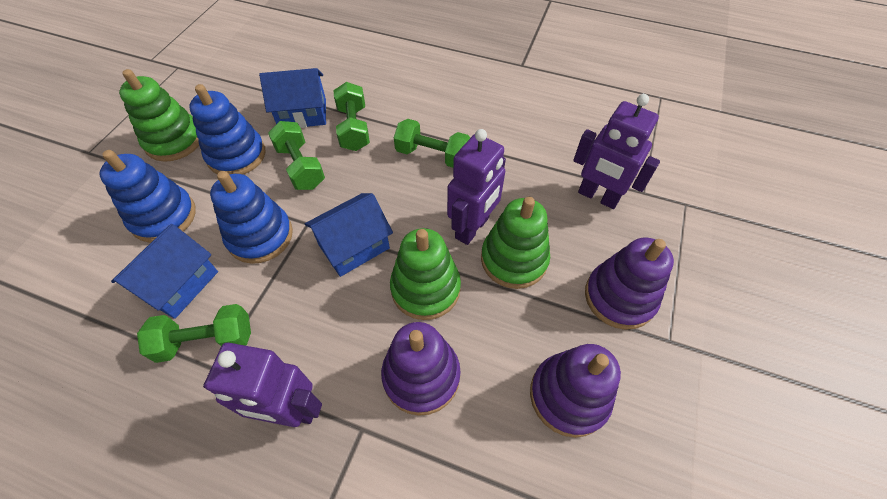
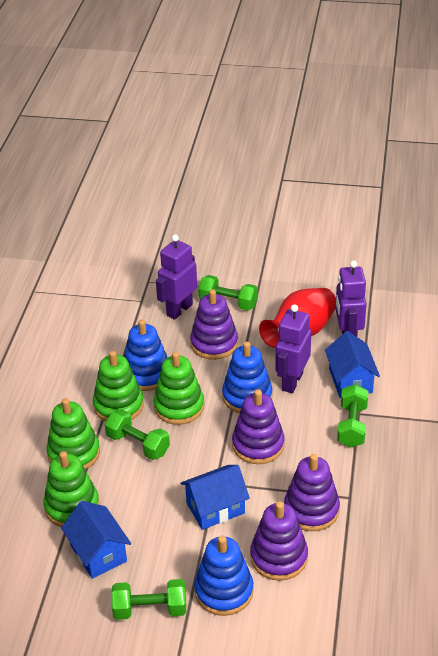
green stacking toy: [119,69,199,162] [390,228,461,320] [481,197,550,289] = 3 -> [43,451,100,527] [47,398,100,470] [93,351,144,422] [153,352,204,425] = 4
purple stacking toy: [381,322,461,416] [530,344,621,438] [585,237,674,330] = 3 -> [190,289,238,360] [232,389,285,464] [250,501,308,581] [284,454,340,531] = 4
red vase: none = 0 -> [259,288,336,348] = 1

